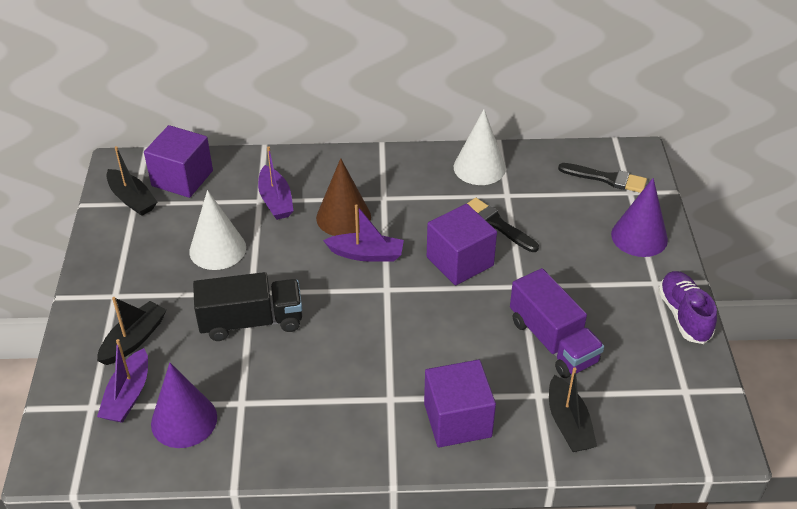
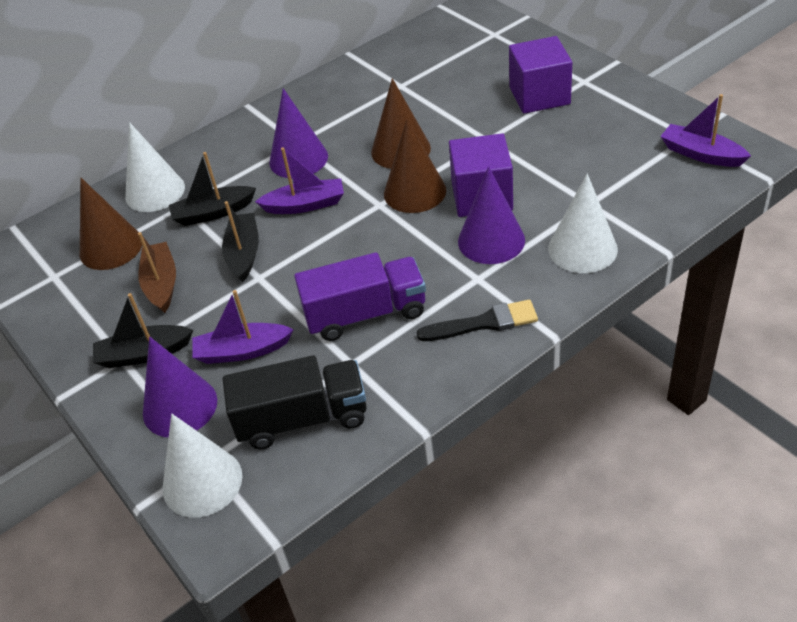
black brush: [467,198,539,252] [558,163,647,193] = 2 -> [417,300,538,341] = 1
brown boat: none = 0 -> [138,232,176,313] = 1
brown cone: [316,158,371,236] = 1 -> [80,178,142,270] [371,78,431,169] [384,119,446,213] = 3
purple cone: [151,363,217,448] [611,178,668,257] = 2 -> [143,337,217,437] [269,88,328,178] [458,166,525,264] = 3
purple cube: [144,125,213,198] [424,360,496,447] [427,204,497,285] = 3 -> [449,134,513,217] [509,36,572,114] = 2
purple shoe: [658,271,717,344] = 1 -> none = 0
white cone: [189,190,246,270] [454,109,506,185] = 2 -> [125,122,185,212] [163,414,242,518] [548,173,618,273] = 3

